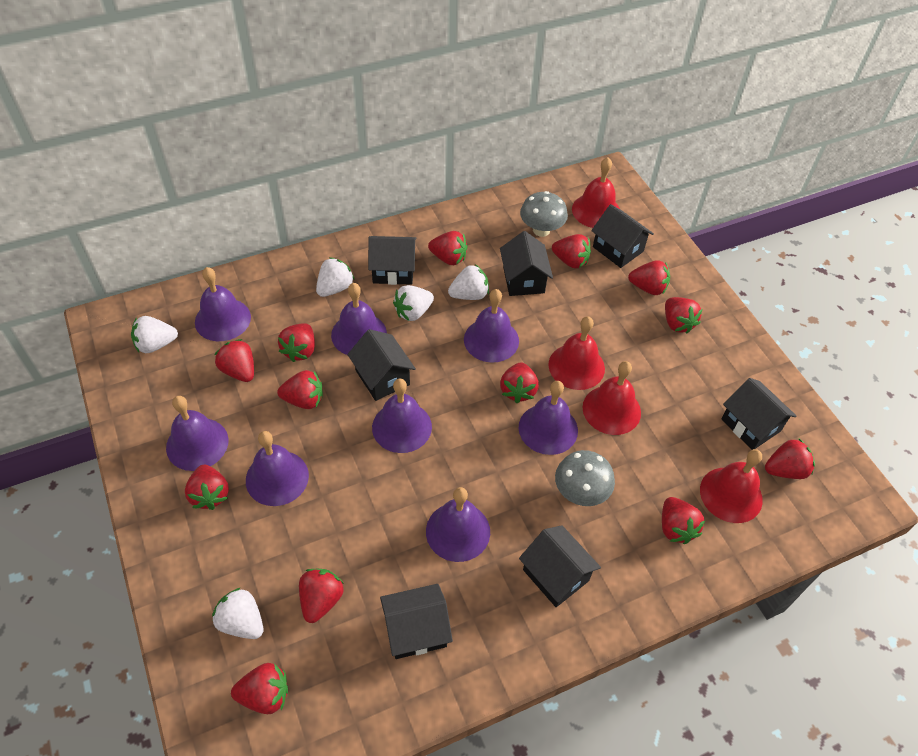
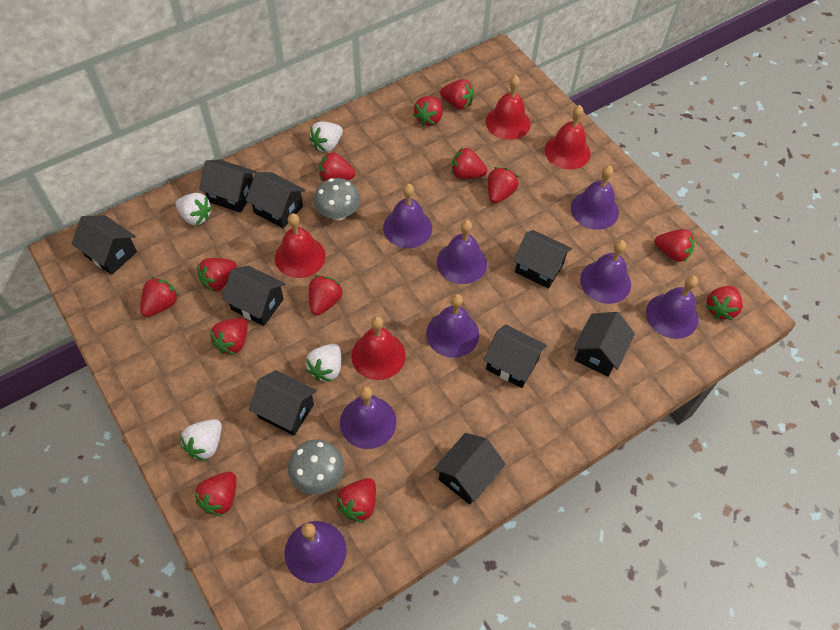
black house: [347,329,416,401] [368,236,416,285] [380,584,453,659] [500,231,553,296] [519,525,601,607] [591,204,654,268] [721,378,796,450] = 7 -> [72,215,137,275] [199,159,256,213] [222,266,286,326] [246,172,305,229] [249,370,317,436] [434,433,505,505] [484,324,547,388] [513,230,572,289] [573,312,635,377] = 9
white strawberry: [131,316,178,353] [212,588,264,639] [316,257,355,297] [393,285,434,321] [448,264,489,300] = 5 -> [175,193,212,225] [180,419,222,461] [306,344,341,382] [309,121,343,152] = 4

